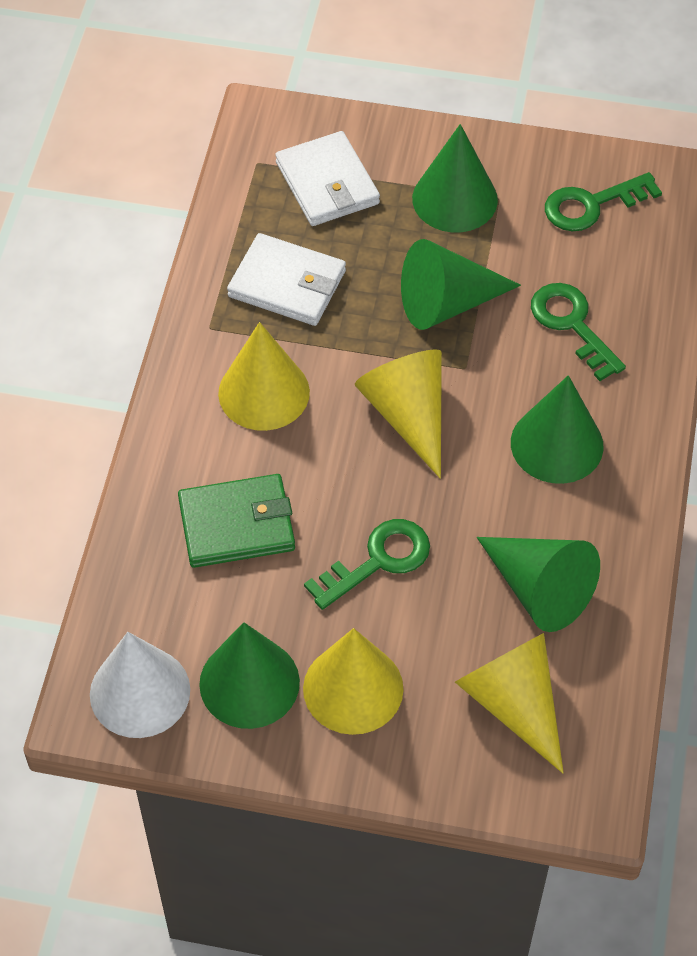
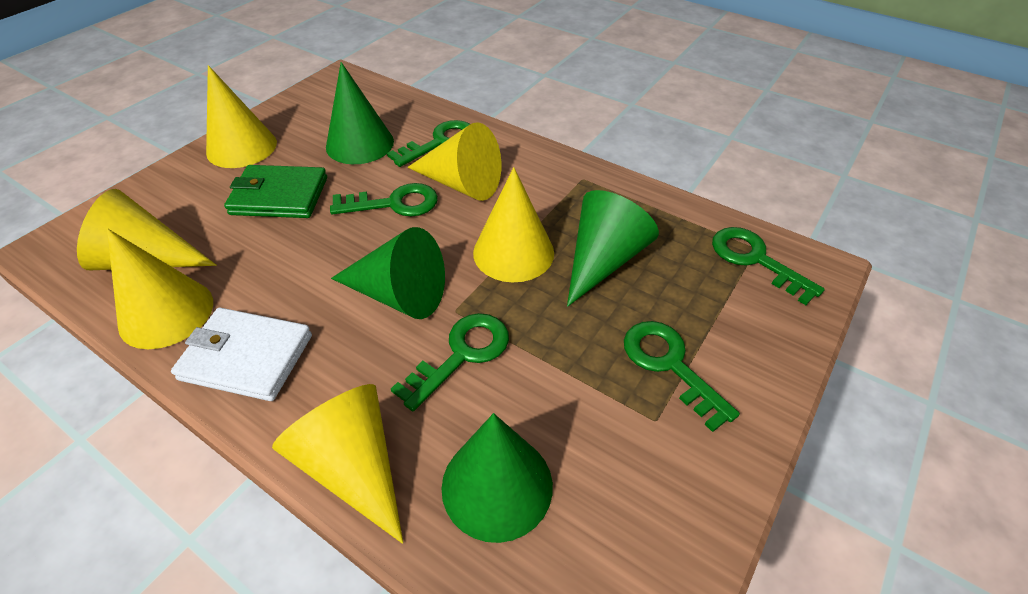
green cone: [199,622,300,729] [401,239,521,330] [412,124,498,232] [477,537,600,632] [511,375,604,484] = 5 -> [326,62,394,164] [331,227,445,319] [441,413,553,543] [567,190,659,307] = 4
green key: [304,519,430,610] [531,283,626,381] [545,172,662,231] = 3 -> [330,183,438,217] [387,120,470,167] [391,313,509,411] [624,321,740,432] [712,227,825,305] = 5
white cone: [90,632,190,738] = 1 -> none = 0
white wallet: [227,233,346,326] [275,131,380,226] = 2 -> [171,308,312,401] = 1
yellow cone: [218,322,310,431] [303,628,404,735] [355,349,442,479] [455,633,564,773] = 4 -> [77,189,217,270] [107,228,213,349] [206,65,277,168] [272,384,403,544] [407,122,501,201] [473,167,554,282] = 6

